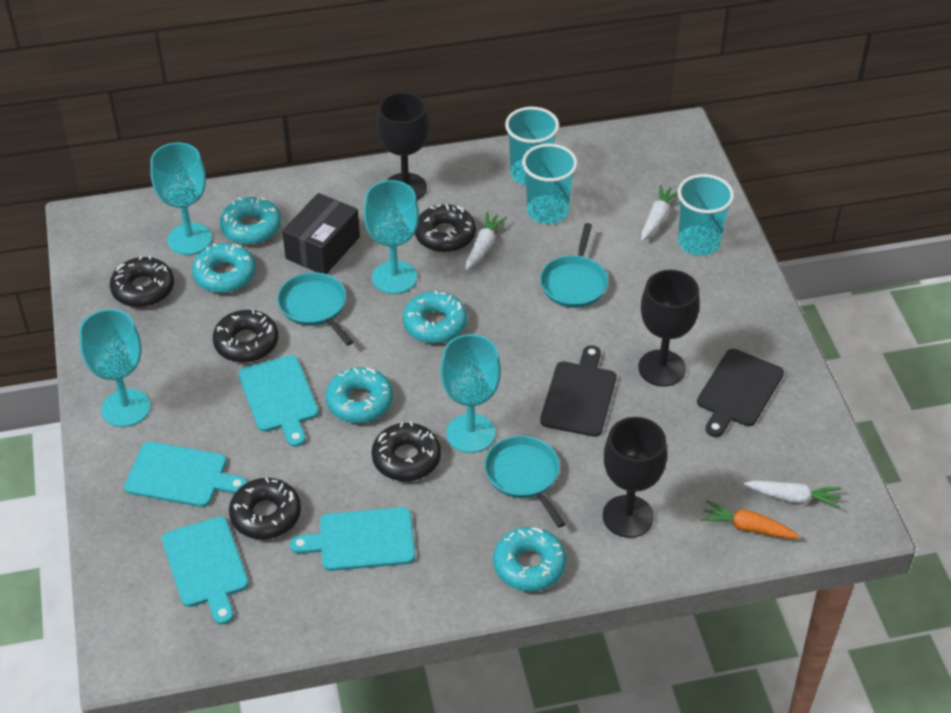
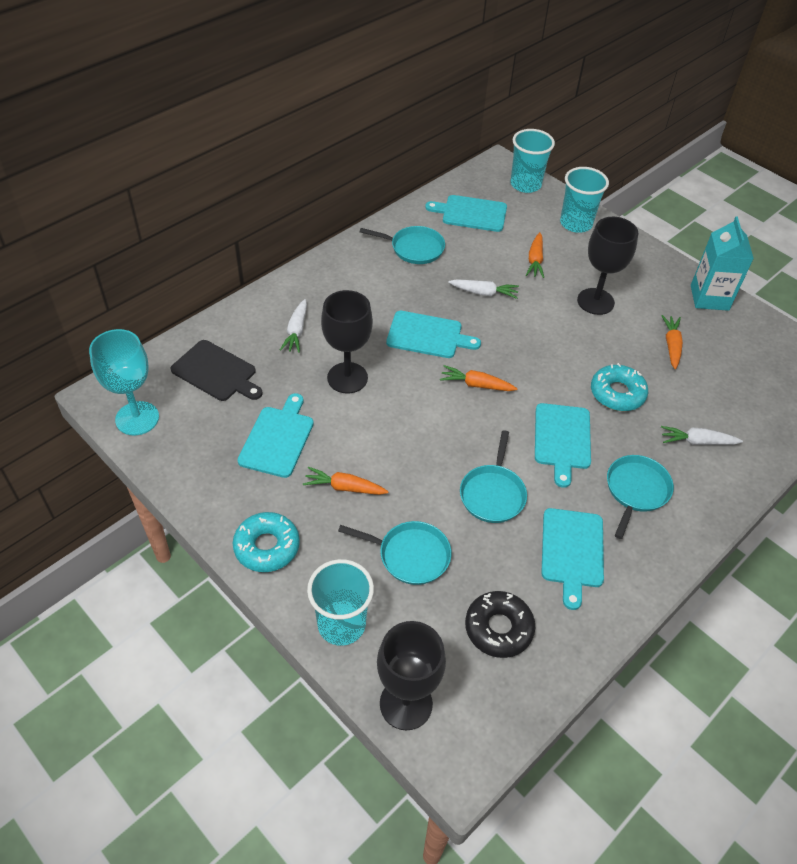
black box: [282,193,360,274] = 1 -> none = 0
black cutting board: [540,345,616,437] [697,349,784,437] = 2 -> [170,340,263,401] = 1
black donut: [110,256,174,307] [213,309,278,363] [229,478,301,539] [371,421,441,481] [415,204,476,252] = 5 -> [465,591,535,658] = 1
orange carrot: [701,500,800,539] = 1 -> [303,467,389,495] [440,365,518,391] [526,232,544,278] [661,315,683,369] = 4
turquoise carton: none = 0 -> [691,217,754,311] = 1
turquoise cutting board: [124,442,247,507] [162,516,249,625] [238,355,319,447] [290,507,415,571] = 4 -> [237,393,314,478] [386,311,481,358] [425,195,507,232] [535,403,591,488] [541,508,604,610] = 5
turquoise donut: [192,243,256,293] [220,197,281,245] [326,367,393,423] [403,291,467,343] [493,527,566,591] = 5 -> [233,512,300,572] [591,363,648,411] = 2
turquoise goblet: [79,309,151,427] [150,142,212,255] [364,180,419,294] [440,334,501,453] = 4 -> [89,329,159,435] = 1
turquoise pan: [277,272,353,346] [485,436,565,528] [540,223,608,308] = 3 -> [338,521,452,585] [360,226,445,264] [460,430,527,523] [607,455,674,539] = 4

